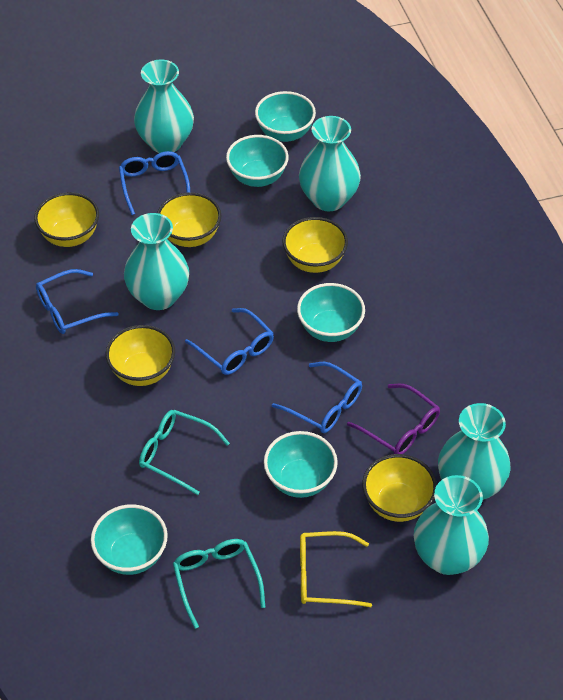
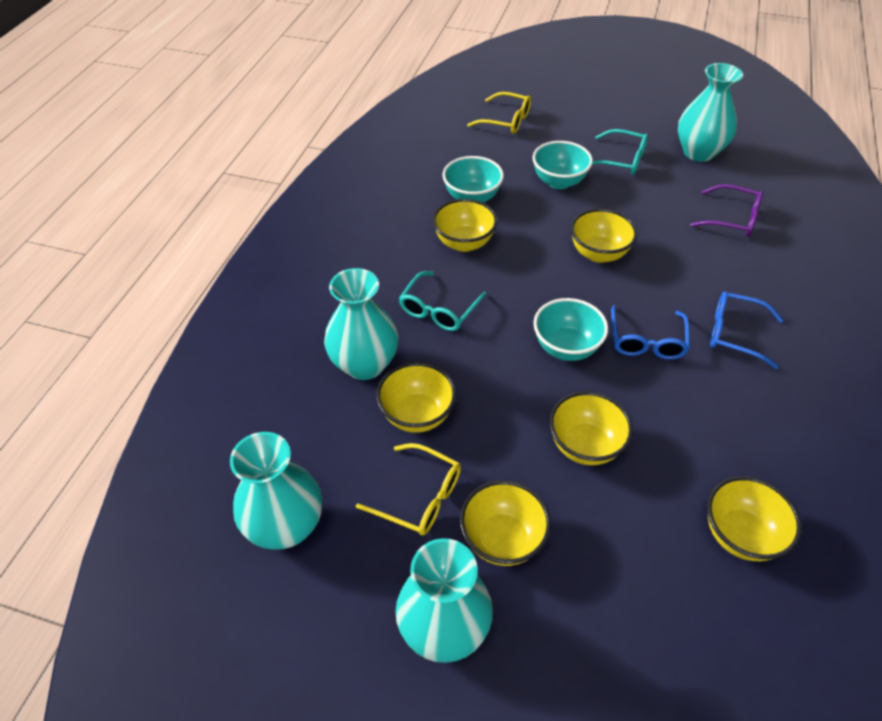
blue glasses: [36,269,119,334] [119,151,190,215] [185,308,274,375] [272,362,362,433] = 4 -> [611,305,690,360] [710,292,783,369] = 2
turquoise bowl: [91,504,168,575] [226,135,289,187] [255,91,316,142] [264,431,338,498] [297,283,365,342] = 5 -> [442,156,504,202] [532,141,593,189] [533,298,608,361] = 3
turquoise vase: [124,213,189,310] [134,60,194,153] [299,116,361,211] [414,475,489,575] [438,403,511,500] = 5 -> [230,432,322,550] [324,268,399,380] [395,538,493,663] [678,63,743,162] = 4
yellow bowl: [34,192,99,247] [106,325,175,386] [157,192,222,247] [282,217,348,273] [362,454,437,522] = 5 -> [376,362,456,433] [432,199,498,252] [460,480,551,566] [549,391,633,465] [571,209,638,263] [707,476,802,561] = 6
yellow glasses: [300,531,372,607] = 1 -> [356,443,461,536] [467,92,531,134] = 2

